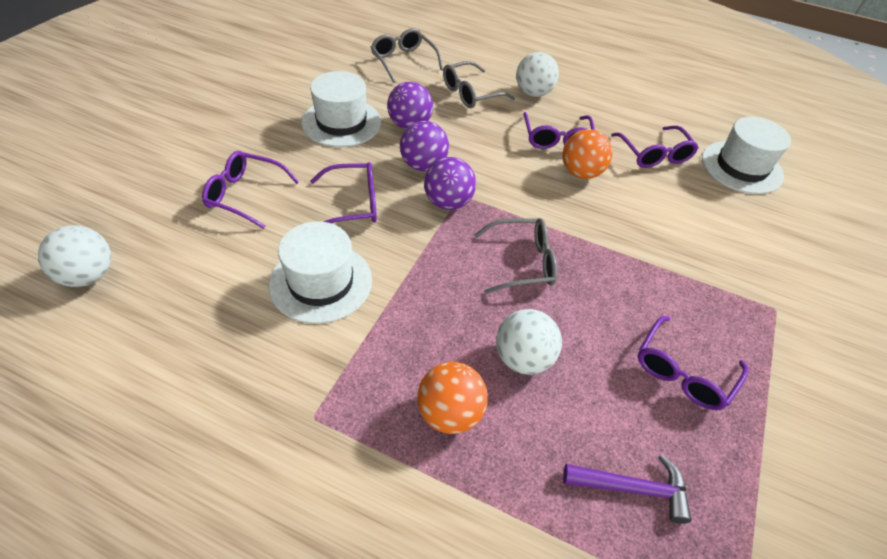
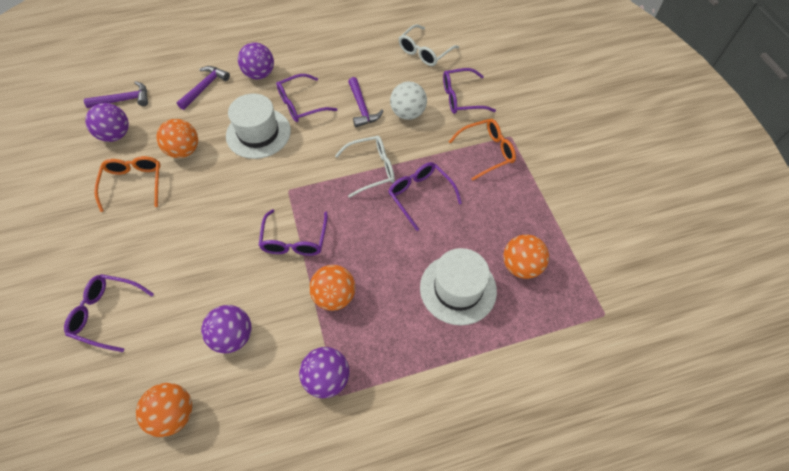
grey glasses: [371,28,443,83] [443,61,515,108] [474,218,557,294] = 3 -> none = 0
orange ball: [417,362,488,434] [562,129,612,179] = 2 -> [136,383,192,437] [156,119,198,158] [309,265,355,311] [503,234,549,279] = 4
orange glasses: none = 0 -> [94,156,161,212] [449,119,516,181] = 2
purple ball: [387,82,433,129] [400,121,449,171] [424,157,476,210] = 3 -> [85,103,129,142] [201,305,252,353] [238,42,274,79] [299,347,350,398] = 4
purple hammer: [563,454,692,524] = 1 -> [84,81,148,108] [177,66,230,110] [348,77,383,127] = 3
white ball: [38,225,111,287] [496,309,562,375] [516,52,559,97] = 3 -> [390,81,427,120] = 1
white glasses: none = 0 -> [335,136,395,198] [399,24,459,66] = 2
white hat: [269,221,372,324] [301,71,381,147] [702,116,791,194] = 3 -> [226,93,291,159] [420,248,497,325] = 2

